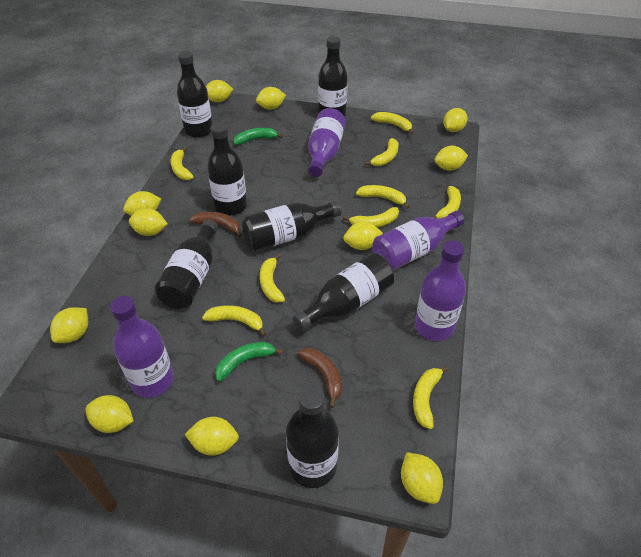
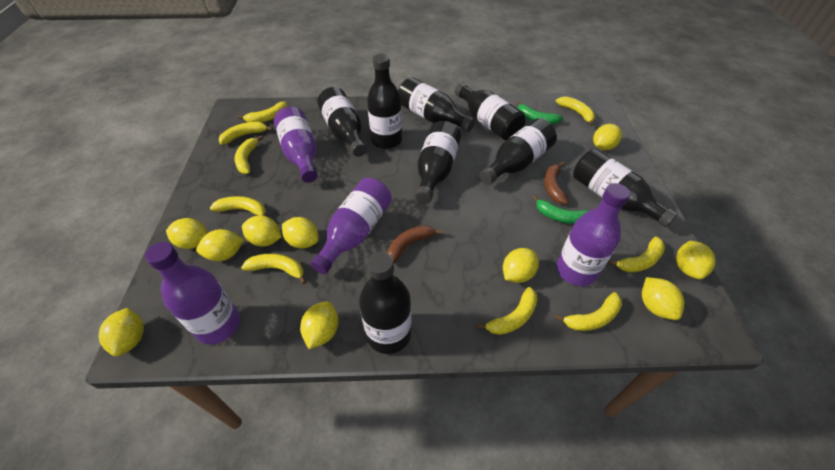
black bottle: [154,219,218,309] [177,51,213,138] [207,122,247,216] [242,201,342,251] [286,386,339,488] [293,253,394,332] [318,36,348,117] = 7 -> [317,87,367,157] [359,252,412,354] [367,54,402,149] [398,77,475,132] [415,121,461,204] [455,83,526,140] [479,118,557,185] [573,149,678,228] = 8
yellow lemon: [50,307,88,343] [85,395,133,433] [123,191,161,216] [129,209,167,236] [185,417,239,456] [206,80,233,102] [256,87,286,110] [343,222,383,250] [401,452,443,504] [434,146,468,171] [443,108,467,132] = 11 -> [99,308,144,356] [166,218,208,249] [196,229,244,261] [242,215,282,247] [282,217,319,249] [300,302,338,349] [503,248,539,283] [593,124,622,150] [642,277,684,320] [676,241,716,279] = 10

